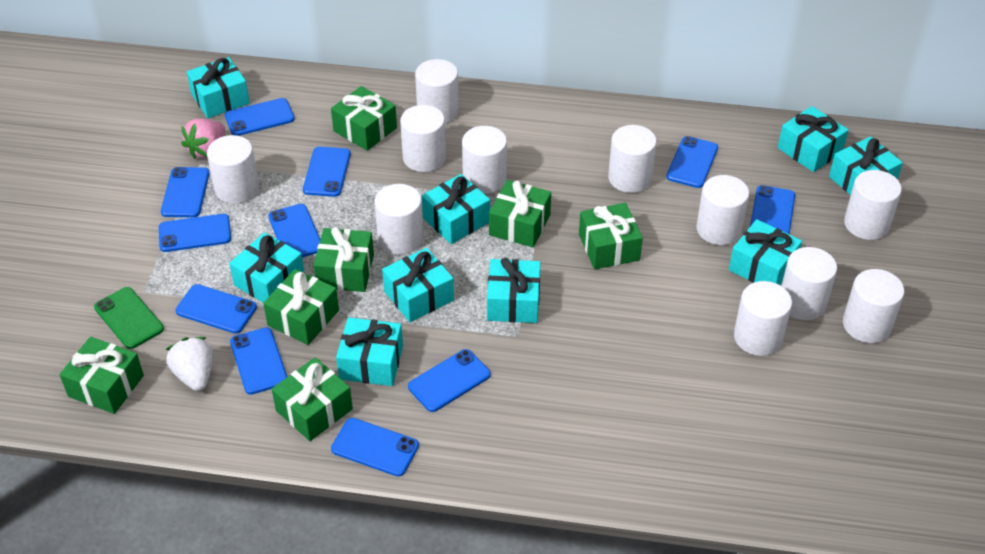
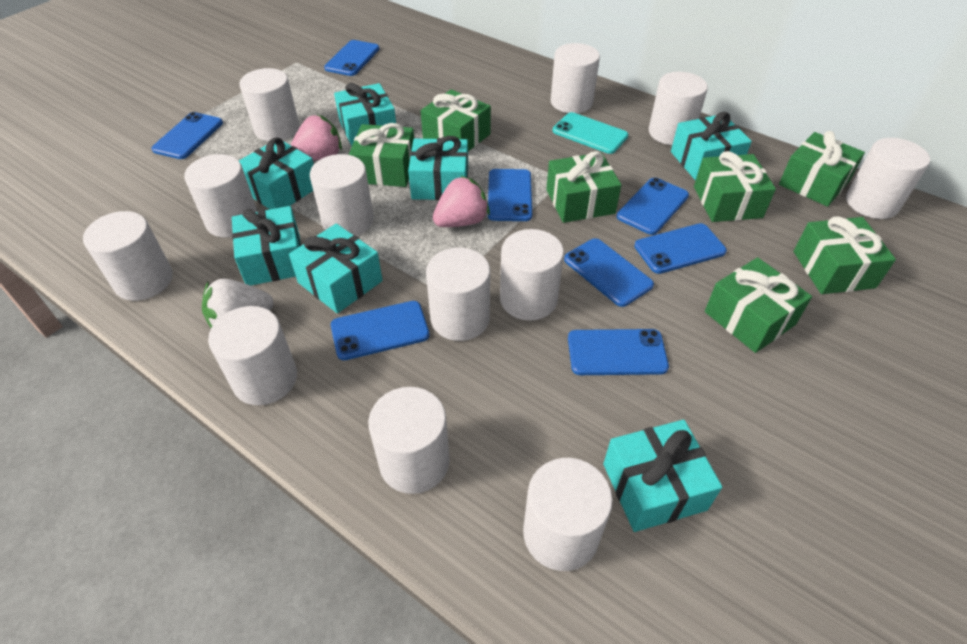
blue phone: [159,214,231,252] [161,167,210,217] [175,284,257,334] [225,98,295,136] [230,327,287,395] [268,204,320,257] [303,147,351,197] [331,418,419,477] [408,349,491,412] [666,136,718,188] [750,185,795,234] = 11 -> [151,112,223,159] [324,40,379,76] [331,301,430,360] [488,169,532,221] [564,238,654,307] [568,329,669,375] [617,178,689,235] [634,223,727,274] = 8
green phone: [94,287,164,349] = 1 -> none = 0
pink strawberry: [181,119,225,159] = 1 -> [291,114,342,161] [433,175,490,227] = 2
turquoise gift: [187,57,250,118] [229,232,304,303] [336,317,403,386] [382,248,454,322] [422,174,490,244] [487,258,541,323] [729,219,802,285] [778,106,848,172] [829,136,903,195] = 9 -> [232,206,301,286] [239,137,314,209] [289,224,383,313] [334,83,396,146] [408,136,468,200] [603,420,722,532] [671,112,752,180] = 7
turquoise phone: none = 0 -> [553,112,628,154] = 1
white cylinder: [207,135,259,204] [374,184,424,254] [400,105,446,172] [415,59,459,123] [462,126,507,194] [608,125,657,193] [696,175,749,245] [734,281,792,356] [782,247,837,320] [843,269,904,343] [844,170,902,240] = 11 -> [83,211,173,301] [184,154,257,238] [208,306,297,405] [240,68,300,141] [310,154,374,236] [368,387,450,494] [426,248,490,341] [500,229,564,321] [523,458,613,571] [551,43,600,114] [649,72,708,145] [846,138,930,219] = 12

